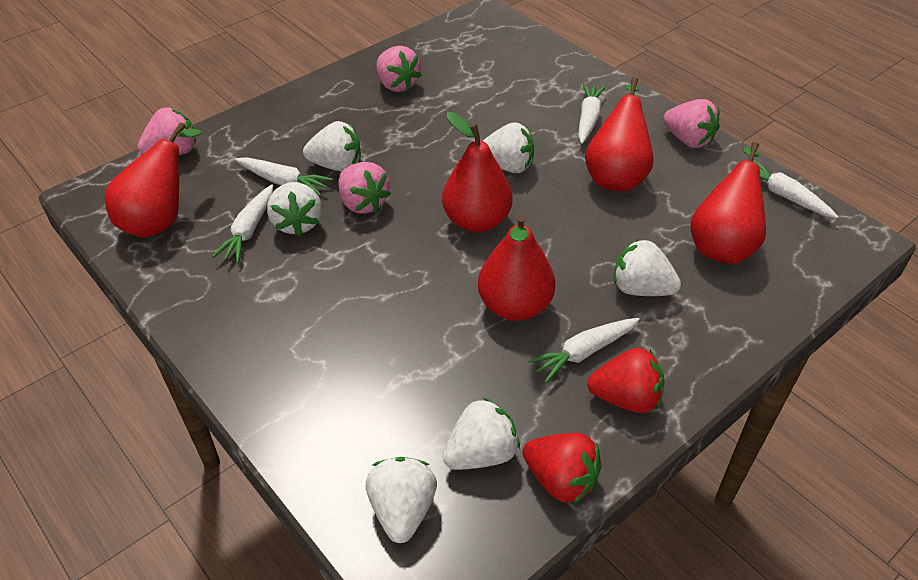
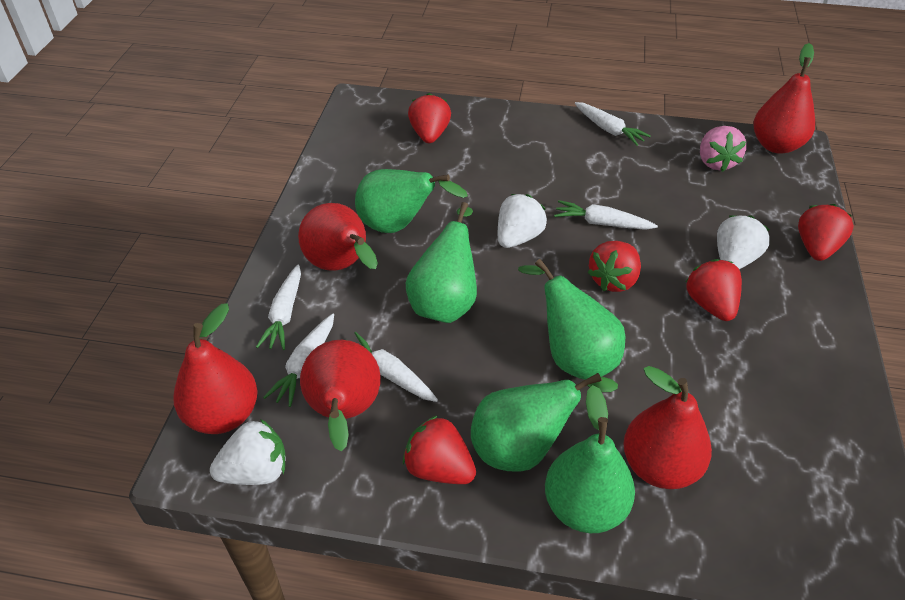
green pear: none = 0 -> [355,169,468,233] [406,202,477,323] [471,373,618,472] [518,259,625,380] [545,385,635,533] = 5
pink strawberry: [138,107,196,155] [338,162,391,214] [377,46,422,92] [663,99,720,148] = 4 -> [700,126,747,172] = 1
red strawberry: [523,433,602,504] [587,348,665,413] = 2 -> [403,415,476,484] [408,93,451,143] [587,241,641,292] [686,259,742,321] [798,204,854,261] = 5
white strawberry: [267,182,322,236] [303,121,361,172] [366,457,437,543] [443,397,520,470] [483,122,534,173] [614,239,681,296] = 6 -> [210,419,286,485] [498,194,547,248] [717,216,770,269] = 3

